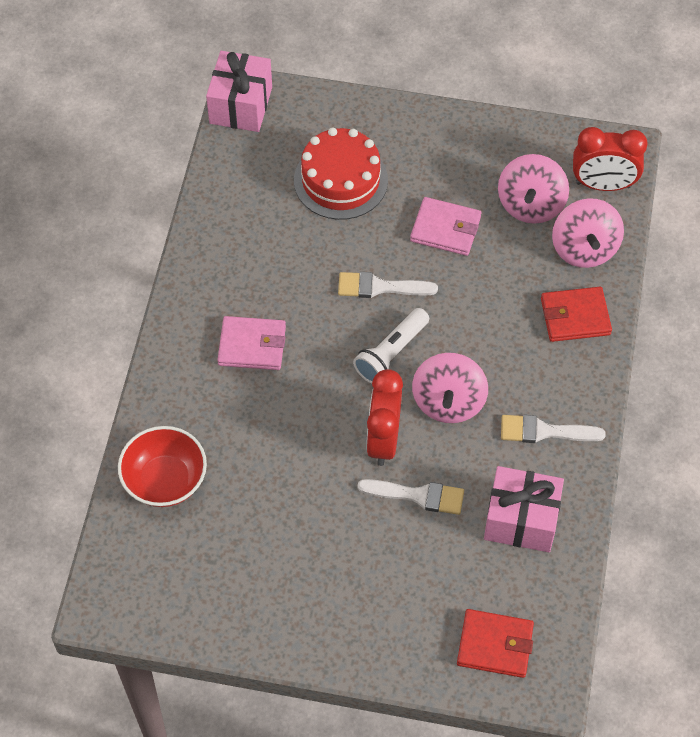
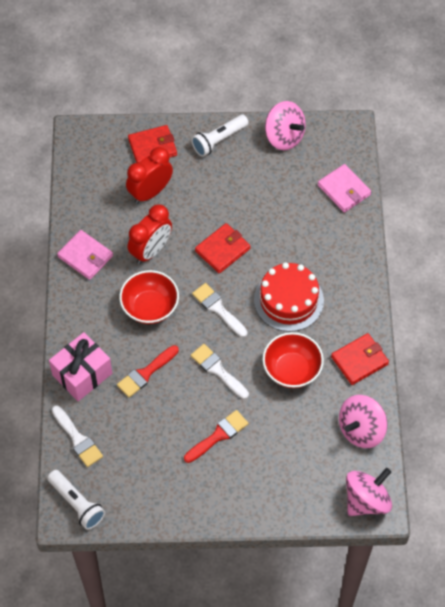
pink gift: [206,51,272,132] [484,466,564,552] = 2 -> [49,332,112,401] = 1
red bowl: [118,426,207,507] = 1 -> [119,270,179,324] [263,332,324,388] = 2
red brush: none = 0 -> [117,345,179,398] [184,410,249,463] = 2
red wallet: [457,609,534,678] [541,287,612,342] = 2 -> [128,125,177,163] [195,223,250,273] [331,333,389,385] = 3
white flashlight: [353,308,429,384] = 1 -> [47,470,105,530] [191,115,249,157] = 2

